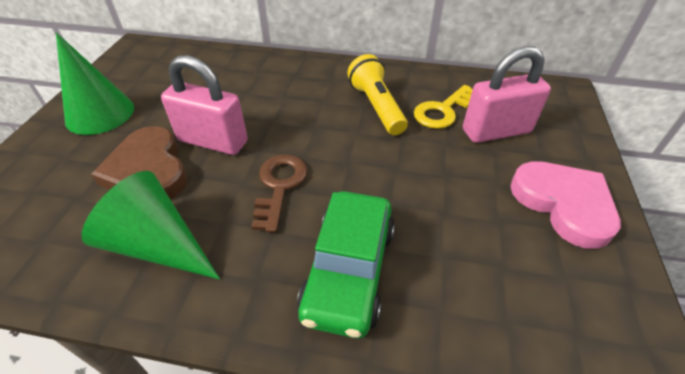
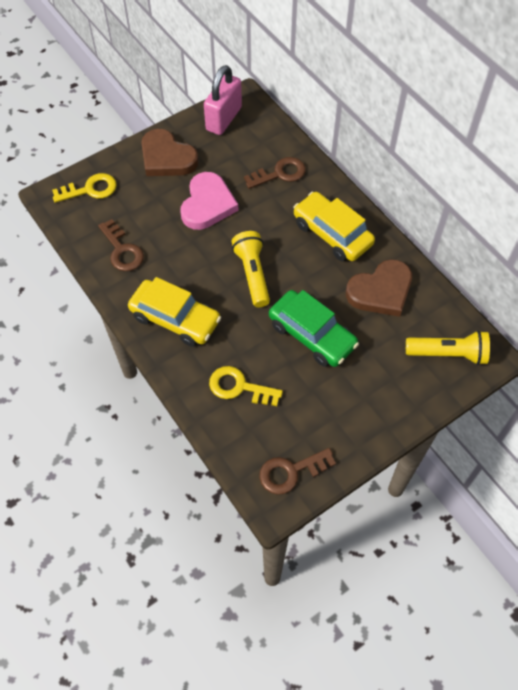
brown heart: [91,126,187,199] = 1 -> [141,129,199,176] [346,259,412,317] = 2
brown key: [251,154,308,233] = 1 -> [98,219,144,271] [244,157,306,189] [259,448,336,495] = 3
green cone: [56,32,134,135] [82,171,220,280] = 2 -> none = 0
pink padlock: [161,55,248,155] [463,46,551,143] = 2 -> [204,65,242,135] = 1
yellow car: none = 0 -> [128,277,221,347] [293,192,375,262] = 2
yellow flashlight: [347,54,408,135] = 1 -> [231,231,270,308] [406,330,490,365] = 2
yellow key: [414,85,473,129] = 1 -> [52,173,117,203] [209,366,283,406] = 2

